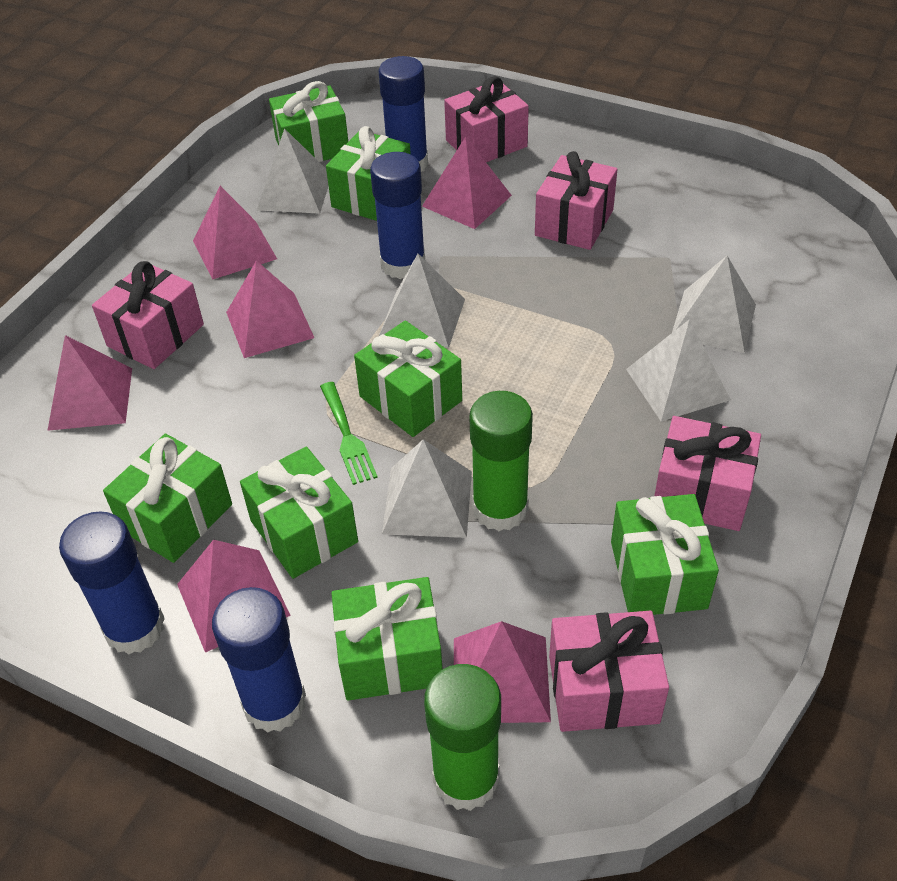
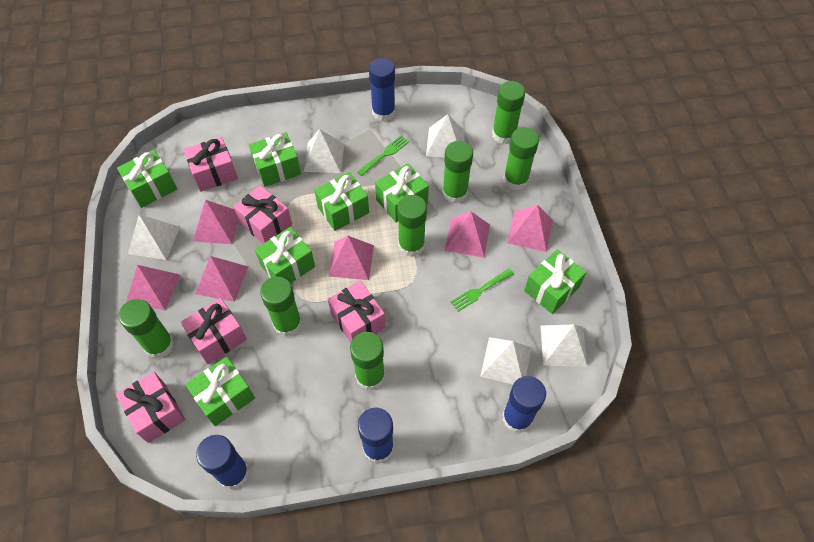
green fork: [320,382,378,485] = 1 -> [357,136,409,176] [451,268,514,312] = 2
green glue stick: [424,664,501,811] [470,391,533,531] = 2 -> [118,299,174,358] [260,277,302,337] [350,332,385,390] [397,195,427,257] [442,141,473,203] [492,81,525,144] [503,127,539,190] = 7

